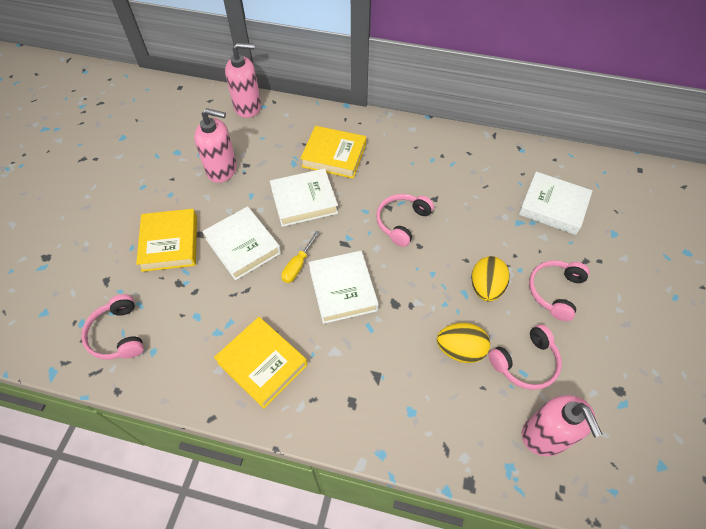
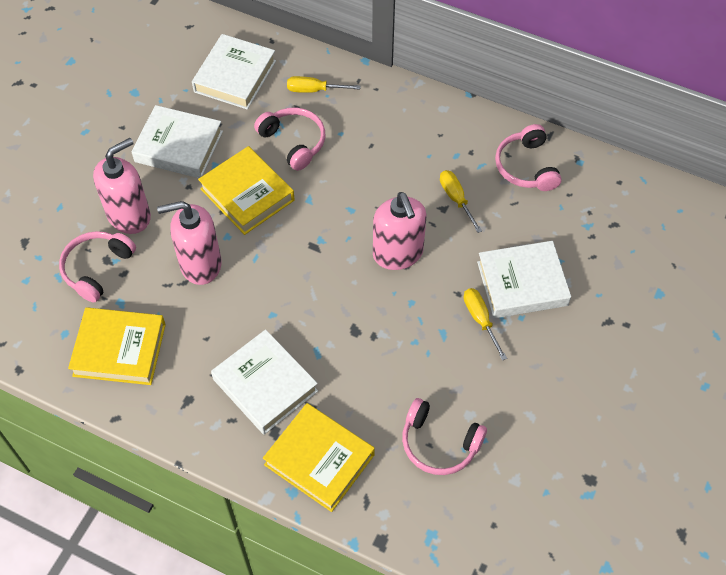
yellow egg: [437,323,490,363] [471,256,510,302] = 2 -> none = 0
yellow screwdriver: [281,231,320,283] = 1 -> [287,76,361,93] [440,170,482,233] [464,288,507,361] = 3

